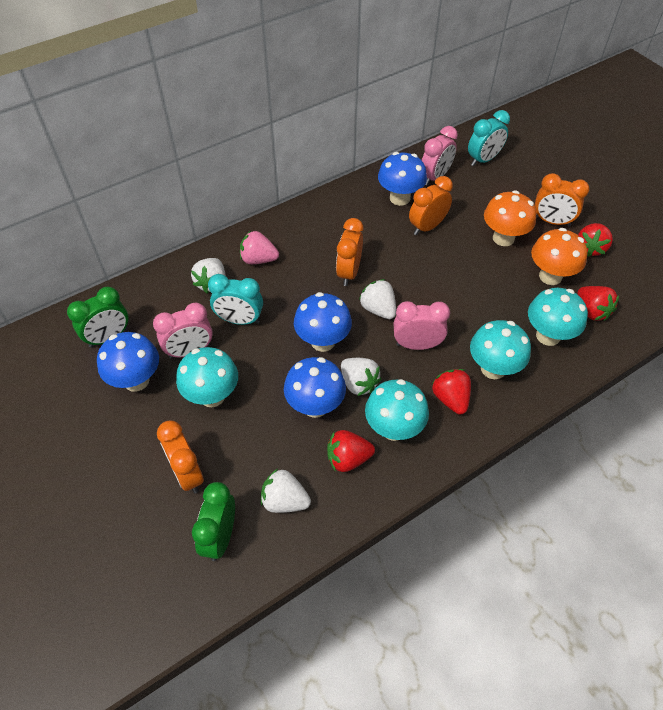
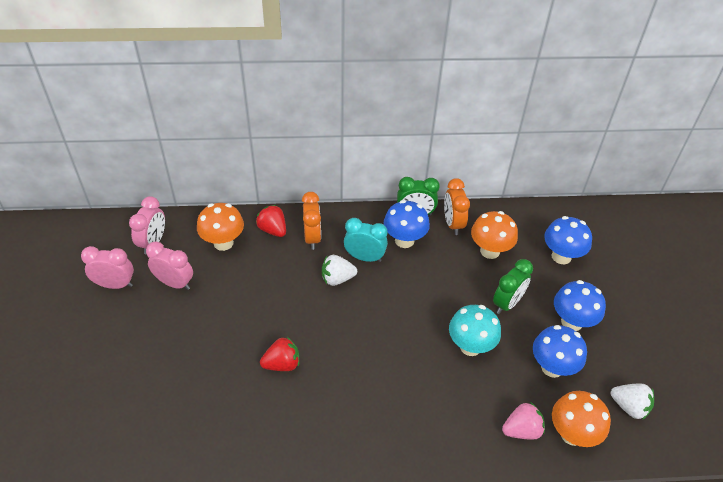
orange clock: [157,421,204,493] [336,218,364,286] [409,176,453,235] [535,173,589,226] = 4 -> [302,192,321,250] [444,178,470,235] = 2
orange mushroom: [484,191,536,246] [531,228,587,285] = 2 -> [197,203,244,251] [471,211,518,259] [552,391,611,447] = 3
red strawberry: [327,430,375,472] [432,369,471,415] [578,223,613,257] [578,286,619,321] = 4 -> [256,205,286,237] [260,337,299,371] = 2
turquoise clock: [208,274,263,325] [468,110,510,166] = 2 -> [344,218,388,262] = 1
turquoise mushroom: [176,347,238,407] [365,379,429,441] [470,320,531,379] [528,288,588,346] = 4 -> [449,305,501,356] = 1
white strawberry: [191,258,226,293] [261,469,311,513] [341,358,381,396] [359,279,396,319] = 4 -> [322,255,357,286] [611,383,654,420] = 2

